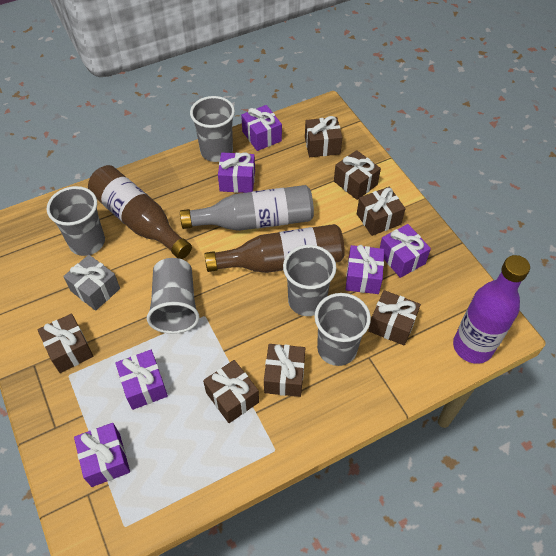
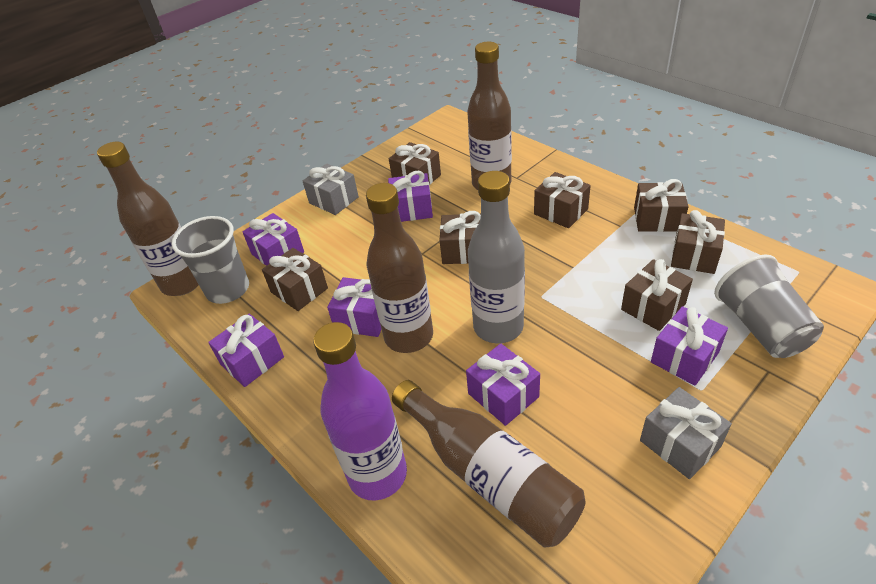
brown bottle: [88,165,192,259] [205,224,345,273] = 2 -> [97,142,199,296] [366,183,433,353] [392,380,586,548] [467,42,512,190] = 4
grey cup: [47,186,105,256] [147,258,200,334] [190,96,235,162] [283,245,336,316] [314,293,371,366] = 5 -> [172,216,249,304] [714,255,824,358] = 2
grey gift: [63,255,120,311] = 1 -> [303,164,359,215] [640,387,732,479] = 2

